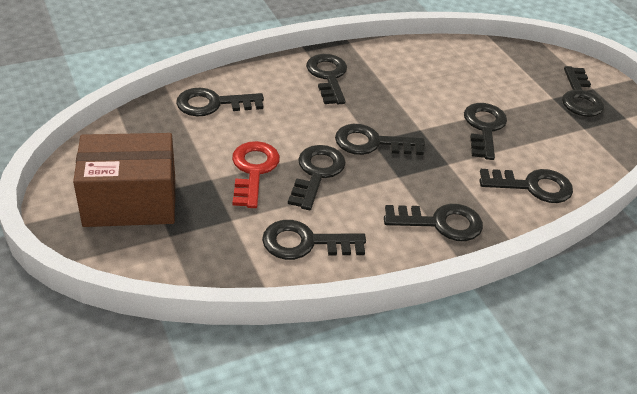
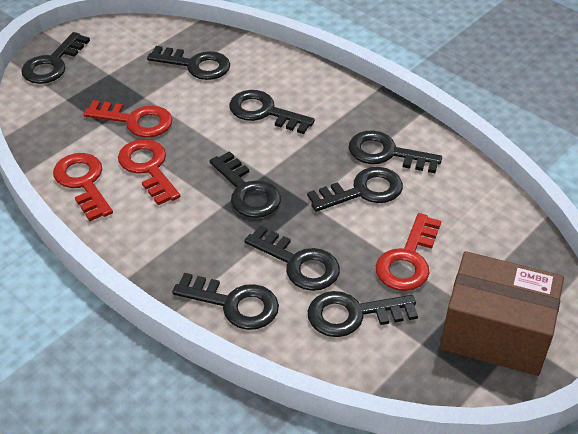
red key: [232,141,280,208] = 1 -> [53,153,113,221] [84,100,172,138] [118,139,180,205] [376,213,441,291] = 4

